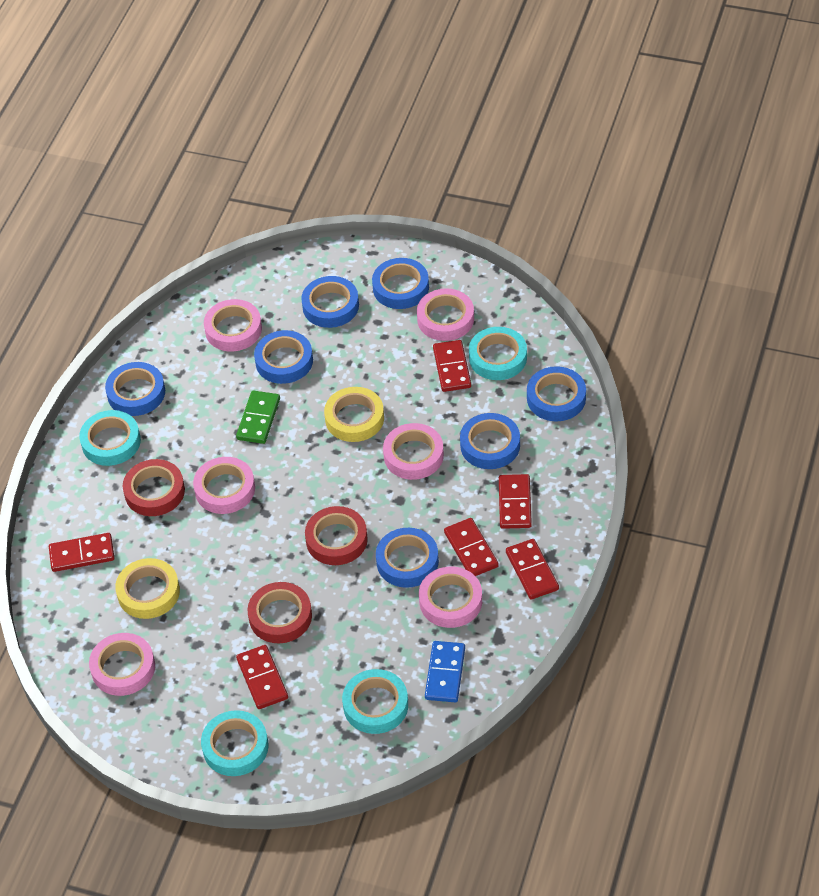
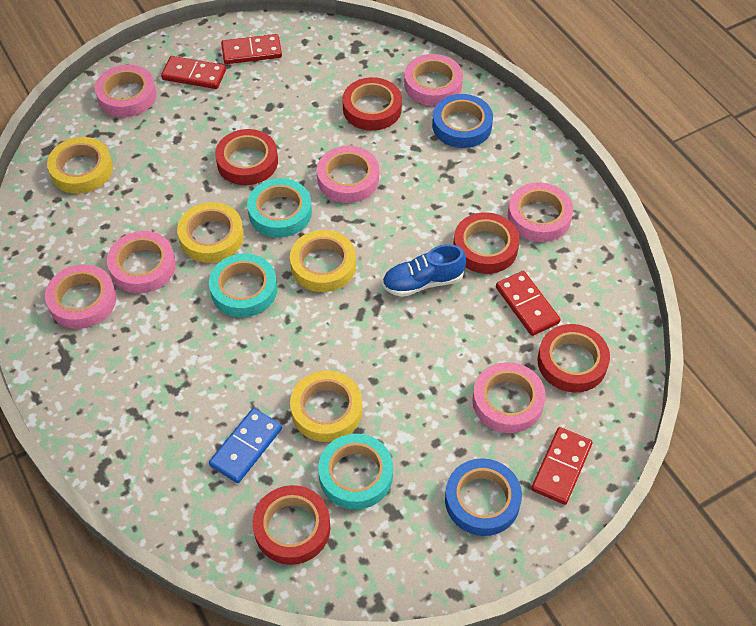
blue shoe: none = 0 -> [382,244,466,297] = 1
blue tape: [105,362,165,416] [254,330,313,384] [301,276,359,328] [372,258,429,309] [376,528,439,588] [460,413,520,469] [527,366,586,422] = 7 -> [432,94,493,148] [445,458,522,536] = 2
green domino: [236,390,280,444] = 1 -> none = 0
pink tape: [89,633,155,696] [193,457,255,514] [204,299,262,352] [383,423,444,480] [417,288,474,341] [419,567,482,628] = 6 -> [45,264,116,329] [95,65,156,117] [107,231,176,293] [317,146,379,203] [404,54,463,106] [472,362,546,433] [508,182,573,242] = 7
red domino: [49,533,115,572] [236,645,288,709] [433,340,471,392] [444,518,499,576] [499,474,532,529] [506,539,559,599] = 6 -> [161,56,226,89] [221,34,282,64] [496,271,561,336] [531,427,593,505] = 4
red tape: [123,459,185,516] [248,582,312,643] [305,506,368,565] = 3 -> [215,129,278,185] [253,485,330,565] [342,77,402,131] [453,212,520,274] [537,324,610,392] = 5
turquoise tape: [79,410,141,466] [201,710,269,776] [342,669,408,734] [469,327,527,380] = 4 -> [209,253,277,317] [247,178,312,238] [318,434,393,509] = 3
yellow tape: [115,558,180,619] [324,387,384,442] = 2 -> [47,137,113,194] [177,202,244,263] [290,230,356,292] [290,371,362,442] = 4

